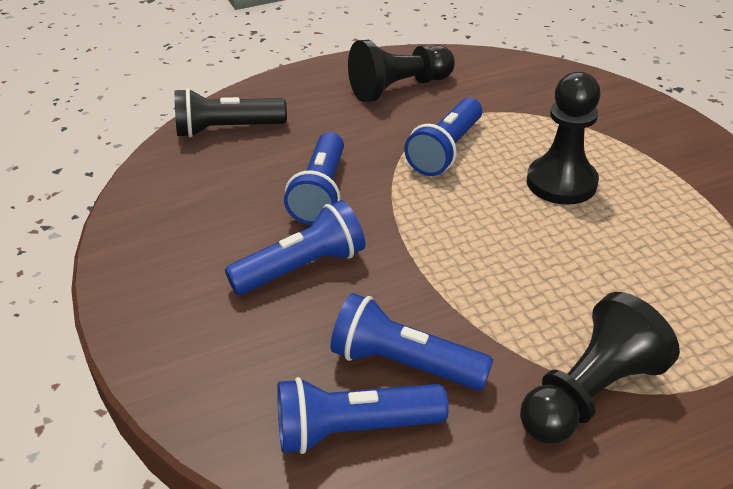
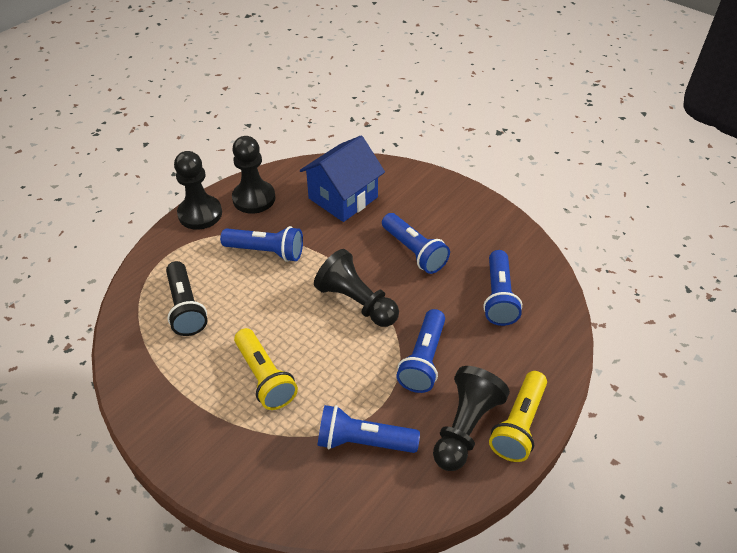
black pawn: [348,40,455,102] [520,292,680,444] [527,72,601,205] = 3 -> [174,151,222,230] [232,136,276,214] [314,249,399,327] [433,366,510,471] = 4
blue house: none = 0 -> [300,135,385,222] = 1
yellow flashlight: none = 0 -> [234,328,298,410] [489,371,547,462] = 2

